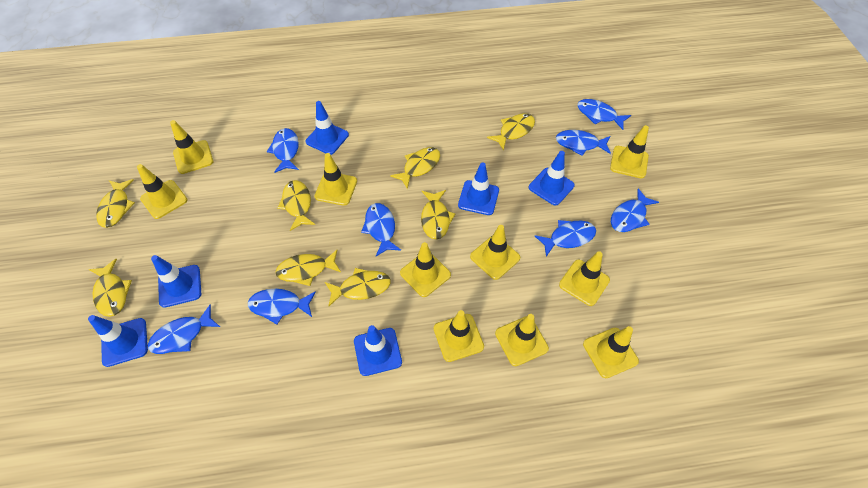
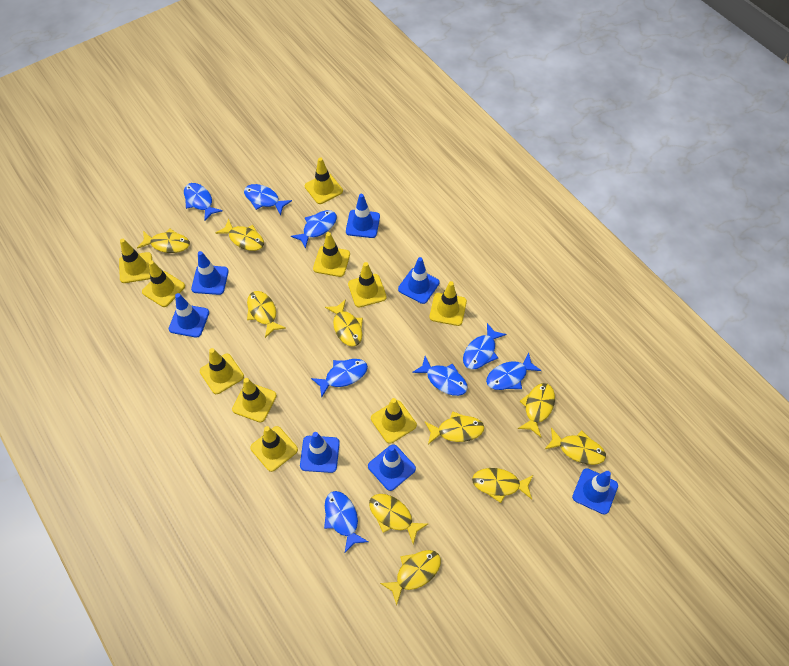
blue traffic cone: [88,315,148,367] [151,255,201,308] [306,101,349,155] [354,325,402,376] [458,162,499,215] [529,151,575,206] = 6 -> [169,293,209,338] [191,251,229,295] [300,432,340,473] [346,194,380,238] [368,444,416,491] [398,257,439,304] [572,468,618,514] = 7
yellow fish: [89,259,132,317] [96,179,135,228] [275,250,341,286] [277,180,315,231] [325,268,391,306] [390,147,440,189] [421,190,455,240] [487,113,535,151] = 8 -> [137,229,190,253] [216,218,264,251] [247,291,286,338] [325,299,363,347] [369,494,428,544] [380,550,441,606] [425,411,484,444] [472,468,533,503] [518,383,555,437] [544,428,606,465] = 10

